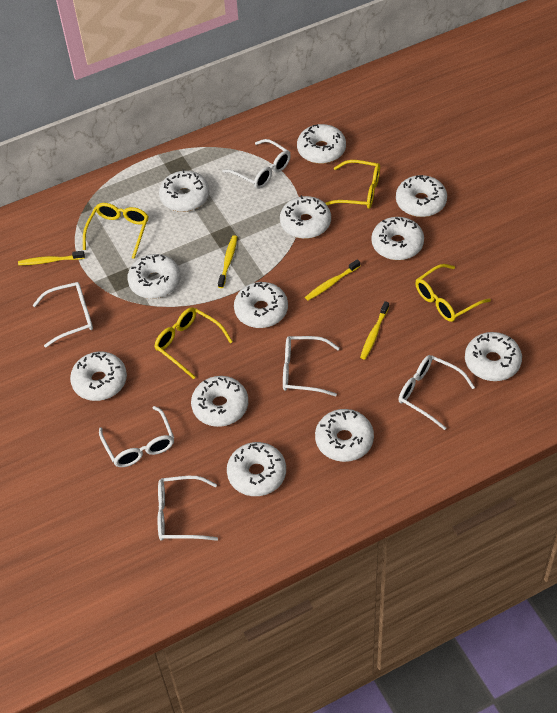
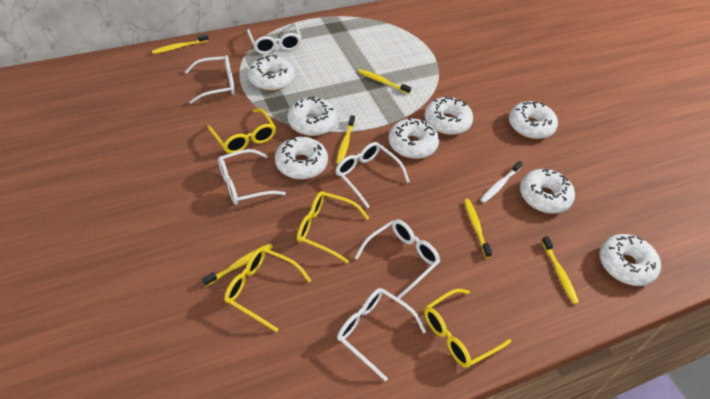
white donut: [70,352,127,401] [127,254,181,299] [159,169,209,212] [191,376,248,427] [227,442,286,496] [234,282,288,328] [280,195,331,239] [297,124,346,164] [315,409,374,462] [371,217,424,260] [396,175,447,217] [465,332,522,381] = 12 -> [248,55,295,91] [275,137,328,179] [287,97,337,136] [389,117,439,159] [425,97,473,135] [509,101,558,139] [520,169,575,214] [600,234,661,286] = 8
white toothbrush: none = 0 -> [480,161,523,203] = 1
yellow toothbrush: [18,251,85,265] [218,235,237,288] [305,259,360,301] [360,301,389,360] = 4 -> [152,34,208,54] [202,243,273,287] [336,115,355,164] [358,69,411,94] [464,199,492,258] [542,236,579,304] = 6

